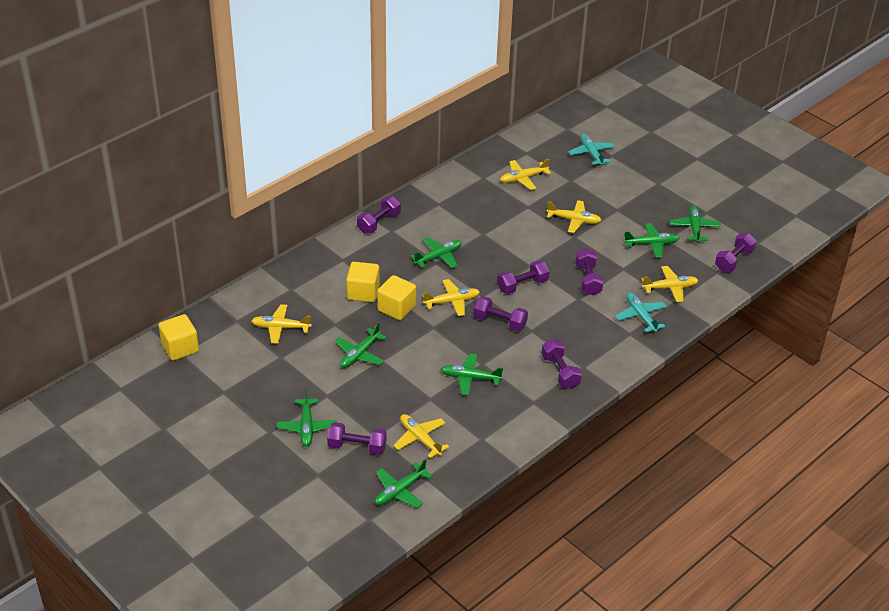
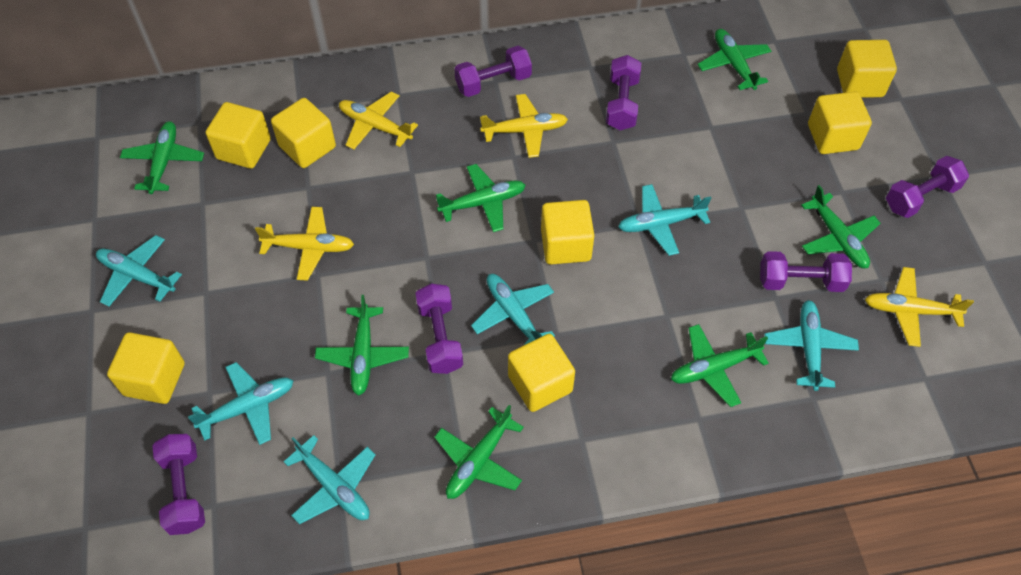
purple dumbbell: [327,422,387,455] [357,196,401,233] [474,296,528,331] [497,260,549,294] [541,339,582,389] [575,248,603,295] [715,233,757,272] = 7 -> [152,434,205,535] [415,284,463,374] [454,46,532,97] [606,55,641,130] [760,251,852,292] [886,156,969,218] = 6
turquoise plane: [568,133,615,166] [615,292,667,332] = 2 -> [96,235,182,307] [188,362,293,445] [284,435,376,524] [471,274,555,346] [618,184,711,256] [764,300,859,391] = 6
yellow cube: [159,314,199,361] [346,262,380,302] [377,275,416,320] = 3 -> [107,332,185,404] [206,102,271,169] [271,98,336,168] [508,334,575,412] [541,200,595,265] [808,92,872,154] [837,40,897,98] = 7
yellow plane: [251,304,312,344] [393,414,449,458] [422,279,480,316] [500,159,551,190] [547,200,602,233] [641,266,699,302] = 6 -> [255,207,354,281] [339,91,418,150] [480,94,568,158] [865,267,974,347] = 4

